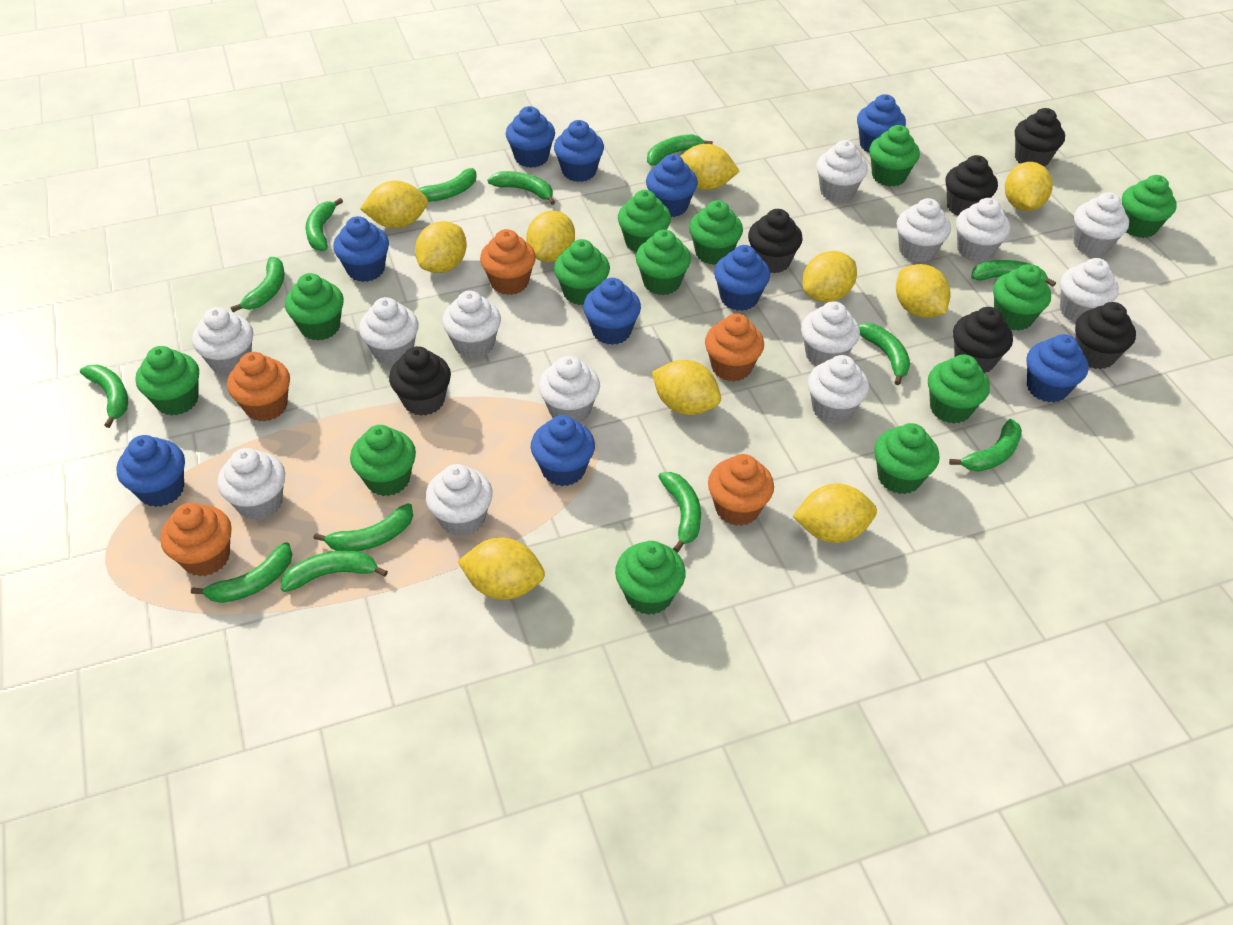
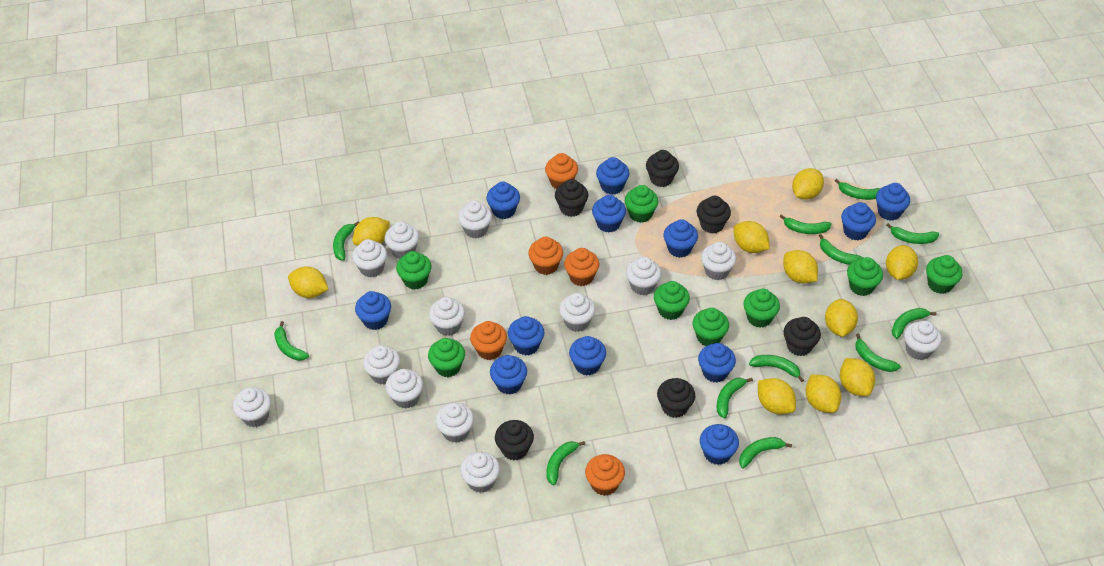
blue cupcake: [116,435,185,507] [333,216,389,282] [506,106,555,168] [531,415,595,486] [554,120,604,182] [583,278,641,345] [646,154,698,217] [714,245,770,311] [857,94,906,153] [1027,334,1089,402] = 10 -> [355,291,391,330] [486,182,520,219] [490,355,527,395] [508,316,545,355] [569,336,606,376] [592,195,626,233] [596,157,629,195] [663,219,698,258] [698,343,736,382] [700,424,739,465] [841,202,876,240] [876,183,910,221] = 12
green banana: [80,365,128,428] [191,542,292,603] [231,257,284,312] [281,550,388,592] [306,198,343,251] [314,503,413,551] [418,168,477,202] [488,171,555,205] [647,134,713,166] [658,472,701,552] [858,323,910,385] [949,419,1022,472] [971,260,1056,287] = 13 -> [274,321,309,361] [333,221,359,261] [546,441,585,485] [717,378,753,418] [739,437,792,469] [749,355,804,382] [780,214,832,234] [819,234,863,265] [835,179,881,200] [855,334,901,372] [886,223,939,244] [892,308,937,339] = 12
green cupcake: [136,346,199,416] [285,273,344,340] [350,425,416,496] [554,239,610,305] [615,541,686,615] [618,190,671,252] [636,230,691,295] [689,200,743,265] [869,125,920,187] [874,423,939,494] [928,355,990,424] [993,264,1051,331] [1122,175,1177,238] = 13 -> [396,251,431,289] [428,338,465,377] [625,185,659,223] [654,281,690,320] [692,308,729,346] [743,289,780,328] [847,257,883,296] [926,255,962,294] = 8

